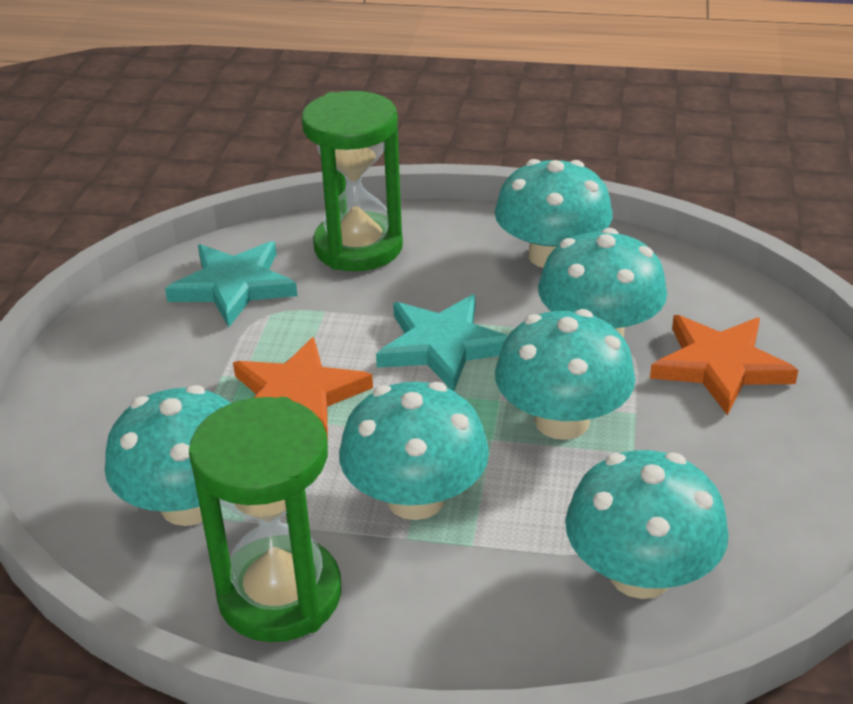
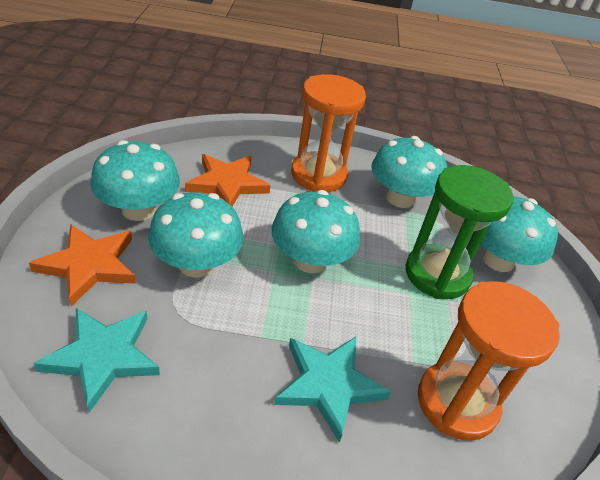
green hourglass: [189,397,341,642] [302,91,403,271] = 2 -> [406,165,513,299] = 1
orange hourglass: none = 0 -> [291,74,366,192] [418,281,560,440] = 2
turquoise mushroom: [105,385,231,526] [339,382,489,520] [495,159,613,268] [495,309,636,440] [538,228,667,338] [565,450,729,599] = 6 -> [90,140,180,221] [148,192,243,278] [272,190,360,273] [371,136,447,208] [473,196,558,272] = 5

